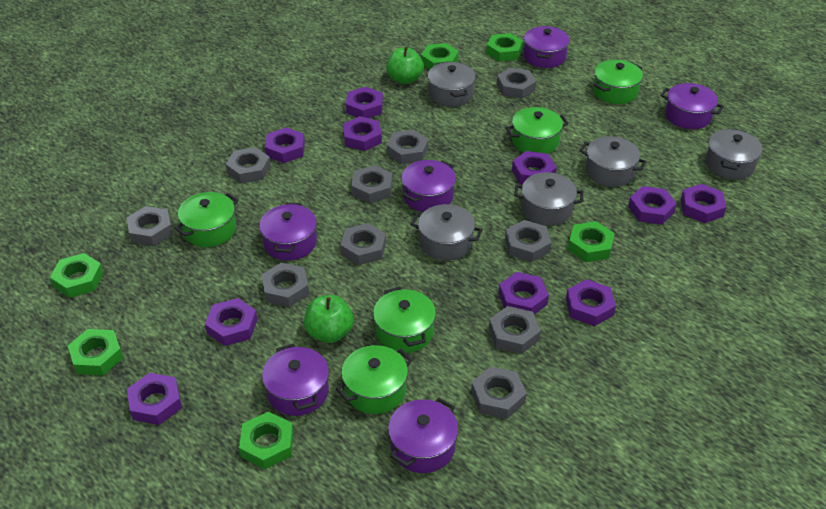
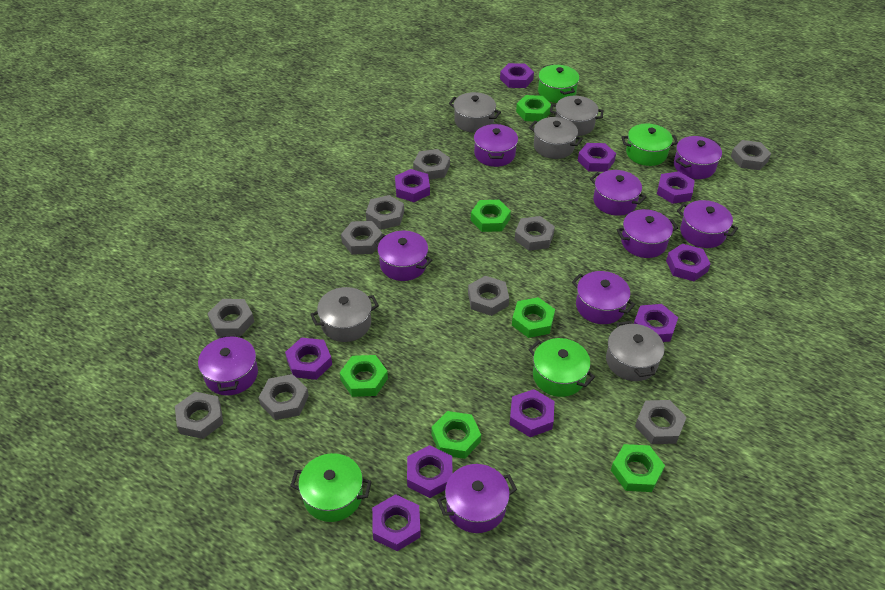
green apple: [304,295,354,343] [386,47,424,84] = 2 -> none = 0
green pot: [174,192,238,247] [336,345,412,414] [373,287,436,353] [506,107,569,154] [593,60,643,104] = 5 -> [290,453,372,522] [528,338,595,397] [538,64,579,103] [621,124,678,166] = 4
purple pot: [259,203,317,261] [262,344,329,416] [388,398,458,473] [401,160,456,212] [524,26,570,68] [660,83,724,129] = 6 -> [198,333,258,395] [374,231,432,281] [437,464,517,533] [474,123,518,167] [572,271,635,324] [590,170,646,216] [616,209,678,258] [674,136,722,179] [677,200,738,248] = 9

